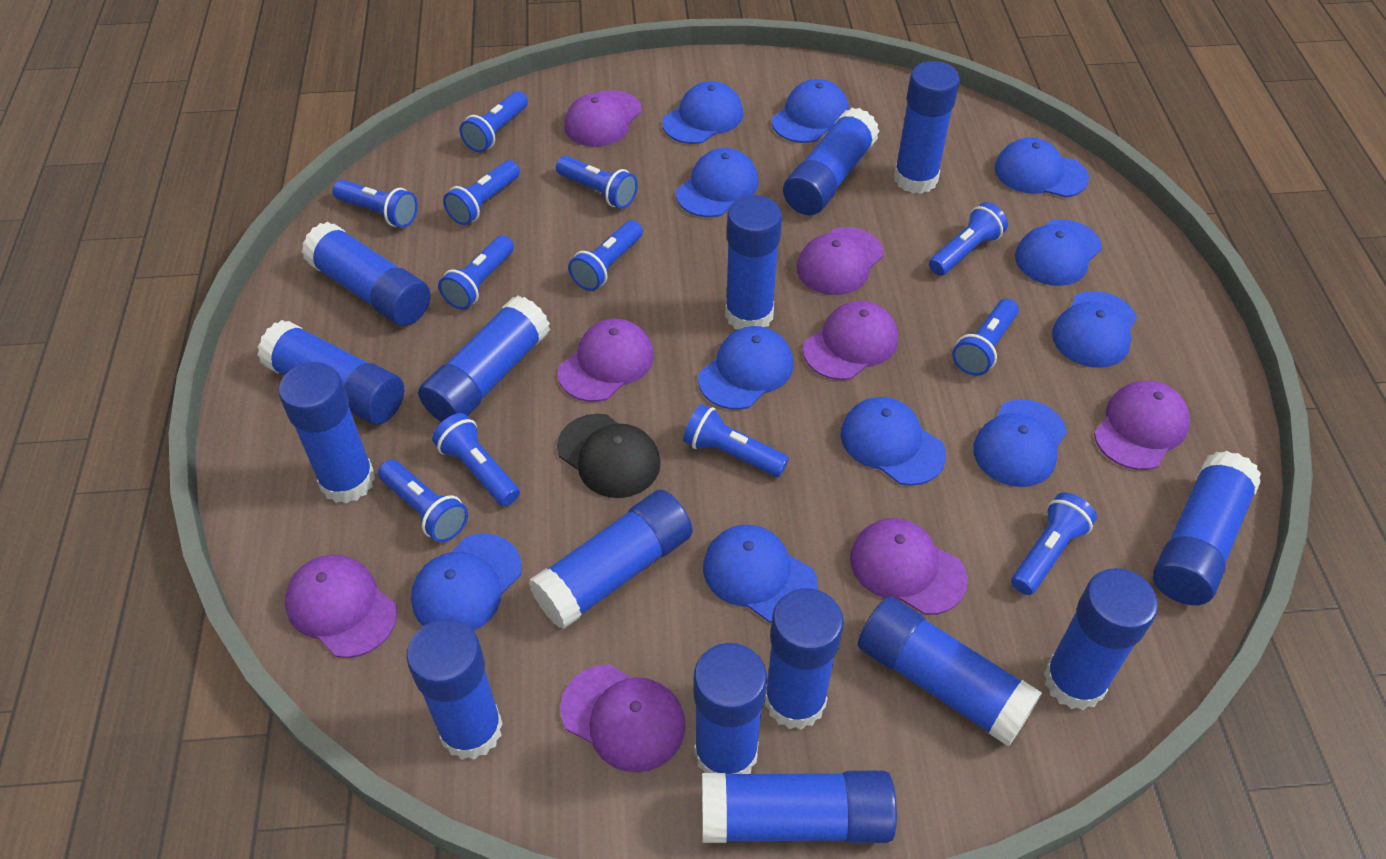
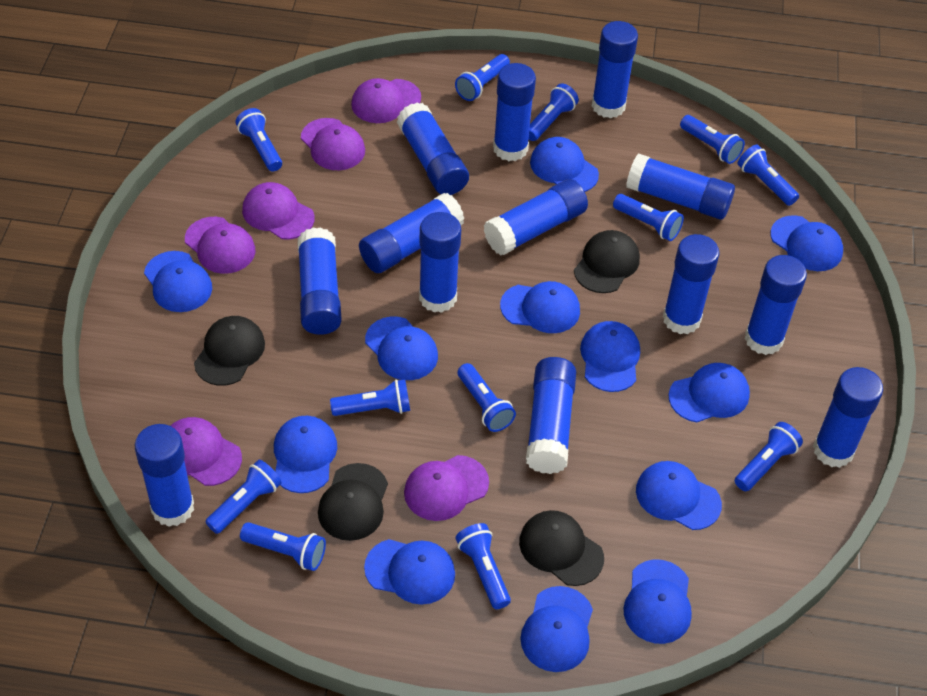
black cap: [557,414,661,498] = 1 -> [194,316,265,386] [318,463,388,541] [519,510,604,586] [574,230,640,293] = 4
blue cap: [411,534,522,631] [662,81,743,144] [676,148,759,217] [698,326,793,410] [703,525,818,623] [772,79,849,143] [841,397,946,486] [973,399,1067,487] [995,137,1089,198] [1015,219,1102,286] [1052,291,1137,368] = 11 -> [144,251,212,312] [274,416,337,493] [364,539,455,604] [365,316,438,380] [500,281,580,333] [520,586,593,672] [530,137,599,192] [580,321,640,392] [623,559,692,644] [636,461,722,530] [669,363,750,422] [771,215,843,271] = 12
blue glue stick: [257,320,404,424] [279,362,375,503] [301,222,431,326] [406,619,503,760] [418,296,550,422] [529,490,693,629] [694,643,767,774] [702,771,897,843] [725,195,782,329] [765,588,844,730] [783,108,880,215] [858,596,1042,747] [894,61,960,194] [1044,568,1158,710] [1153,451,1261,605] = 15 -> [135,424,194,527] [298,227,342,335] [359,193,465,273] [397,102,469,195] [419,212,461,313] [484,179,588,255] [493,63,536,161] [526,357,576,474] [591,21,638,118] [626,153,735,220] [663,234,720,334] [745,255,807,355] [813,367,883,468] = 13
purple cap: [285,554,397,658] [558,319,654,402] [560,664,686,773] [564,90,642,147] [797,227,883,295] [803,301,898,380] [850,518,968,615] [1094,381,1190,470] = 8 -> [170,417,242,486] [185,217,255,274] [242,182,314,239] [301,118,365,170] [351,78,421,123] [404,455,489,521] = 6

